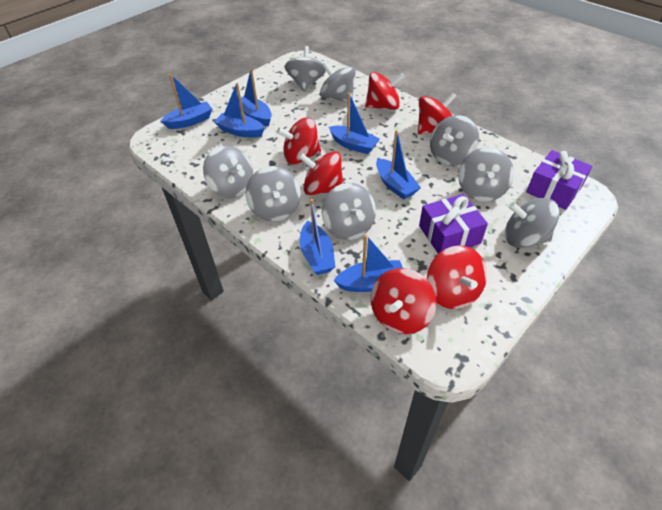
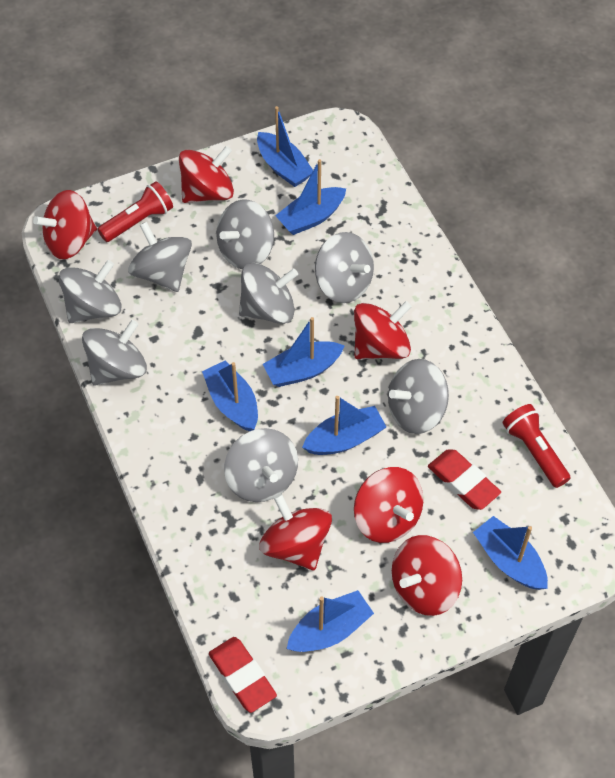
purple gift: [419,194,488,254] [526,150,592,210] = 2 -> none = 0
red eraser: none = 0 -> [209,637,277,713] [428,449,501,510] = 2
red flashlight: none = 0 -> [98,181,173,242] [503,404,571,488] = 2

